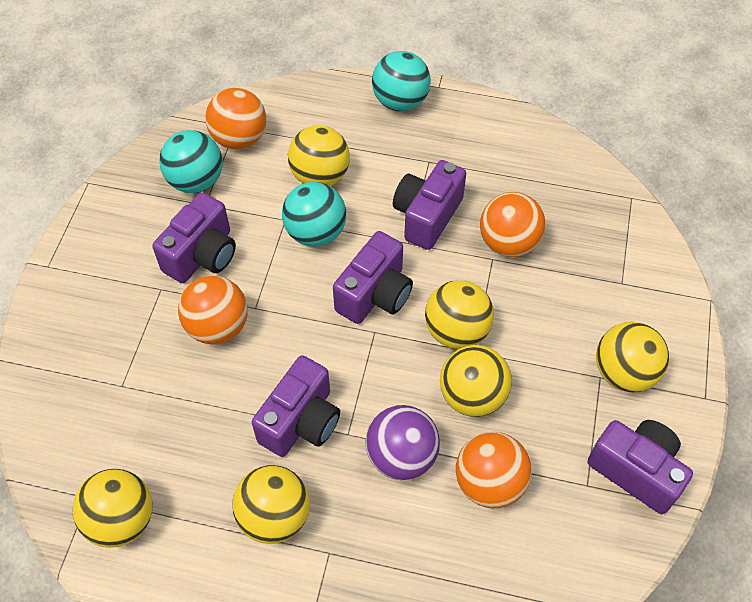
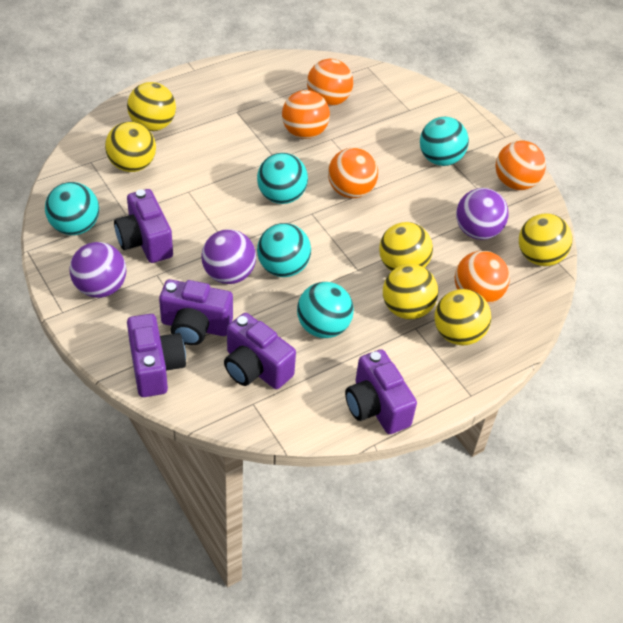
orange ball: [178,276,248,345] [205,88,266,149] [456,432,532,509] [480,192,545,257] = 4 -> [282,90,330,139] [307,59,353,106] [328,148,378,198] [455,251,510,304] [495,140,546,190] = 5
purple ball: [365,405,440,480] = 1 -> [69,242,126,298] [201,229,256,284] [456,188,509,240] = 3
turquoise ball: [159,130,223,193] [282,182,346,247] [372,51,431,111] = 3 -> [45,182,99,235] [257,153,308,204] [257,223,311,277] [297,282,354,338] [420,117,469,166] = 5

